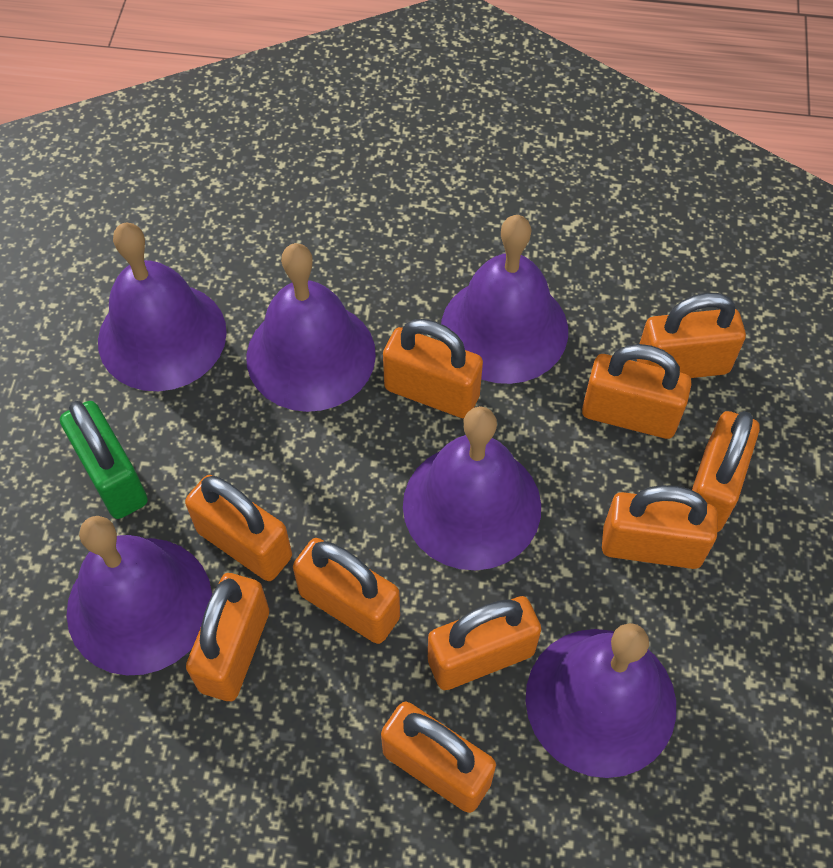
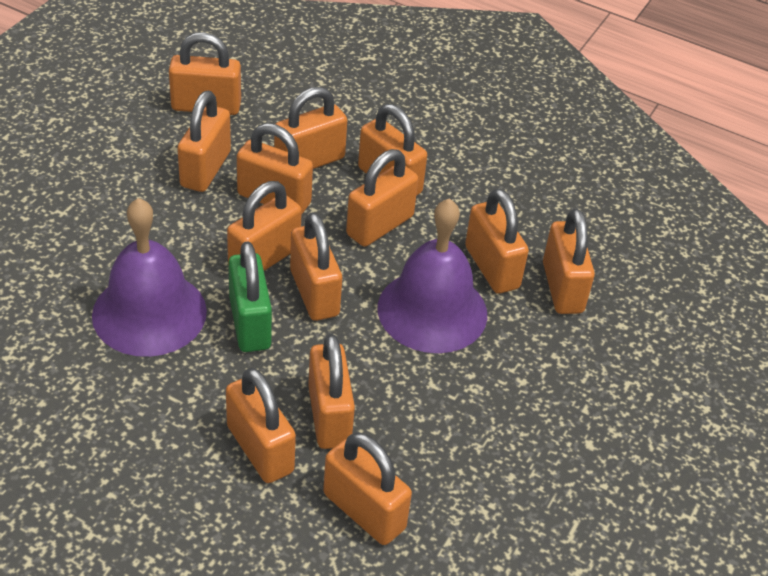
orange padlock: [185,475,292,581] [186,573,269,701] [293,538,400,644] [381,702,496,813] [383,319,483,418] [428,596,541,690] [582,344,692,439] [602,485,718,569] [637,293,746,378] [692,411,760,532] = 10 -> [169,32,241,115] [177,91,231,192] [226,368,296,483] [227,181,302,271] [237,123,313,215] [274,87,347,169] [290,212,342,321] [308,334,355,449] [323,433,412,545] [346,149,418,247] [358,104,427,196] [465,189,529,294] [543,209,595,314] = 13
purple bell: [67,516,212,675] [98,222,227,391] [246,243,376,412] [403,406,541,570] [441,215,568,384] [525,623,676,778] = 6 -> [92,198,207,357] [378,198,487,353] = 2

